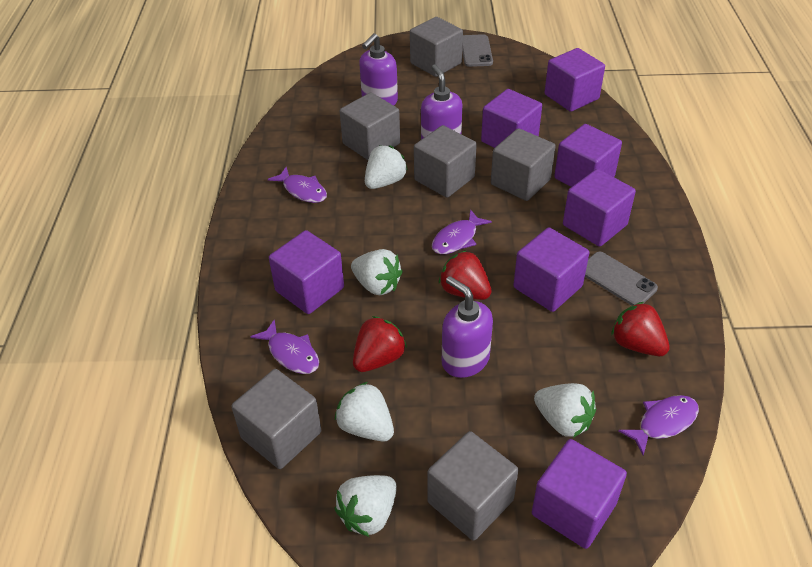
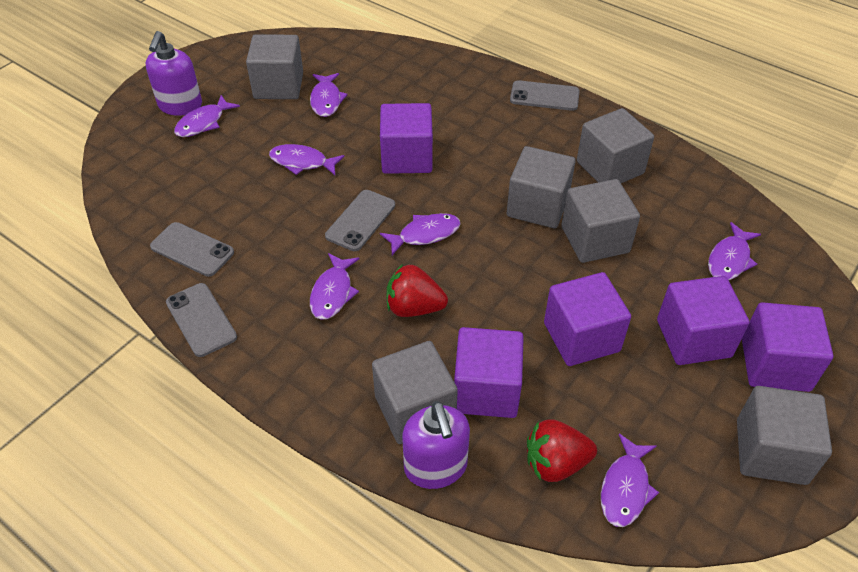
grey phone: [462,34,493,67] [585,252,658,306] = 2 -> [150,222,234,277] [166,283,237,357] [325,190,395,251] [510,80,580,111] = 4
purple cube: [269,230,344,314] [481,89,542,148] [513,227,590,312] [532,439,627,549] [544,48,605,112] [554,124,622,187] [563,169,636,247] = 7 -> [380,103,433,174] [454,327,524,418] [544,272,631,366] [657,276,749,365] [742,302,833,392] = 5
purple fish: [250,319,319,374] [268,167,327,203] [432,209,492,254] [618,395,699,455] = 4 -> [174,95,240,137] [269,144,345,175] [310,73,348,117] [310,253,359,320] [380,213,461,255] [601,434,659,527] [708,222,761,280] = 7
purple soap dispenser: [359,33,398,106] [421,65,462,140] [442,276,493,378] = 3 -> [145,31,202,116] [402,401,470,489] = 2
red strawberry: [353,316,407,372] [439,250,492,300] [611,302,670,356] = 3 -> [386,264,448,317] [527,419,597,482] = 2
white strawberry: [334,475,397,537] [335,382,394,441] [351,249,403,295] [365,145,408,189] [534,383,596,438] = 5 -> none = 0

